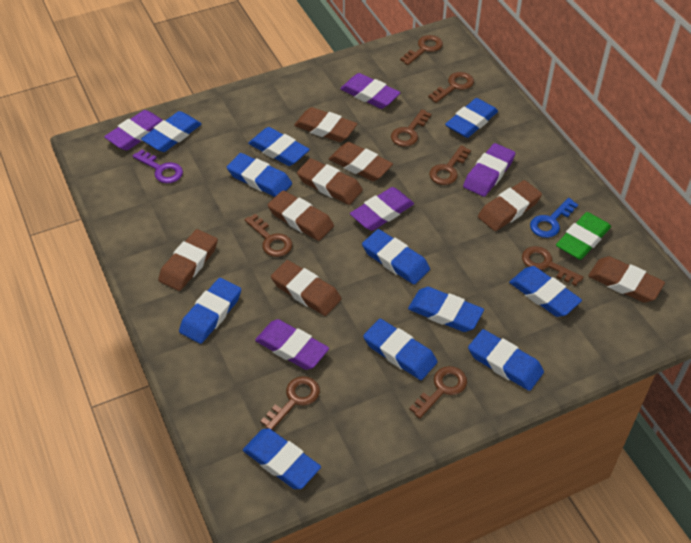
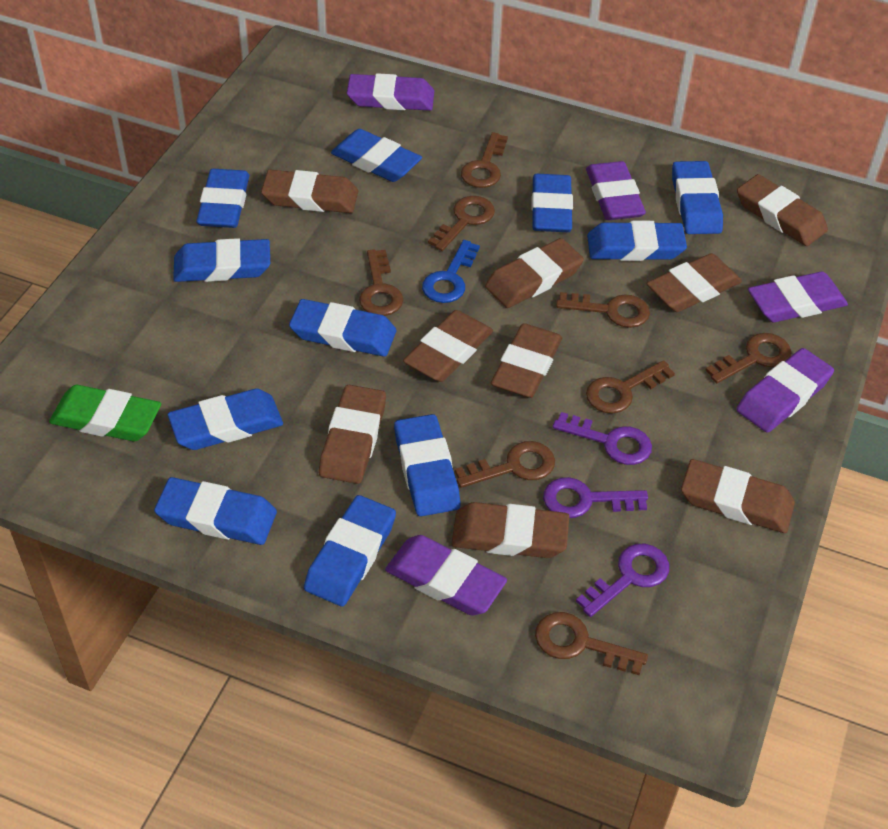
brown eraser: [158,229,218,291] [268,190,334,241] [271,260,342,316] [294,107,357,142] [297,158,363,205] [329,142,393,181] [478,180,542,231] [588,256,665,303] = 8 -> [261,170,358,213] [319,385,386,484] [403,310,493,382] [451,502,569,558] [485,238,584,308] [491,323,562,398] [646,253,742,312] [681,459,795,533] [737,174,828,246] = 9
purple key: [133,149,183,183] = 1 -> [543,477,648,518] [553,412,652,465] [576,544,669,617] = 3

